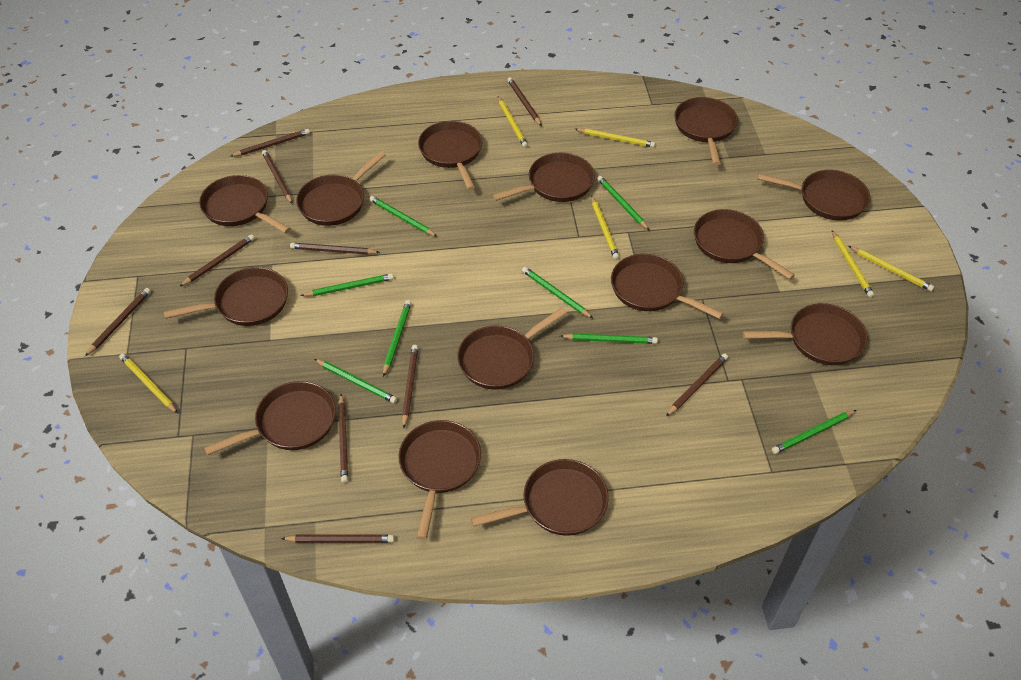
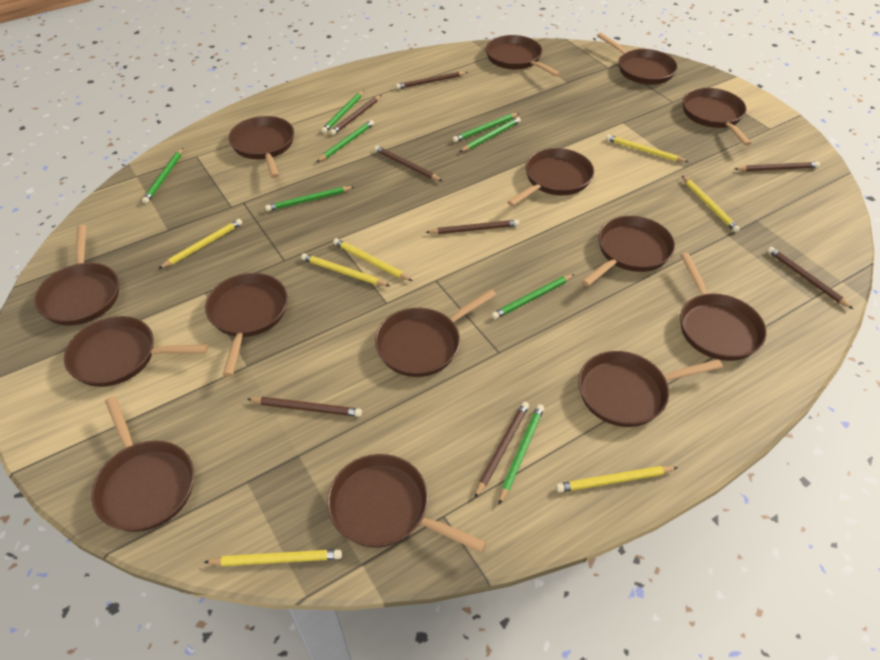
brown pencil: [85,288,151,356] [179,234,255,287] [230,129,310,157] [262,150,292,204] [281,535,394,543] [290,243,380,255] [338,394,348,483] [402,345,418,428] [507,77,542,126] [666,353,728,416] = 10 -> [247,397,362,417] [330,95,381,135] [374,146,442,181] [396,72,468,89] [425,220,519,234] [474,402,529,499] [735,162,820,171] [767,247,853,309] = 8
yellow pencil: [119,353,178,414] [498,96,528,148] [575,128,655,148] [591,196,619,260] [832,230,874,298] [849,246,934,291] = 6 -> [158,219,242,269] [203,549,342,566] [301,253,390,286] [333,238,412,281] [556,466,678,492] [606,134,688,162] [682,176,740,232] = 7

